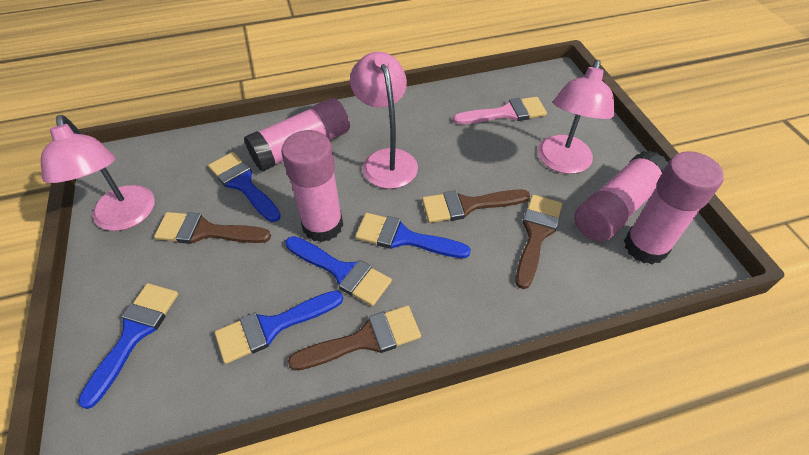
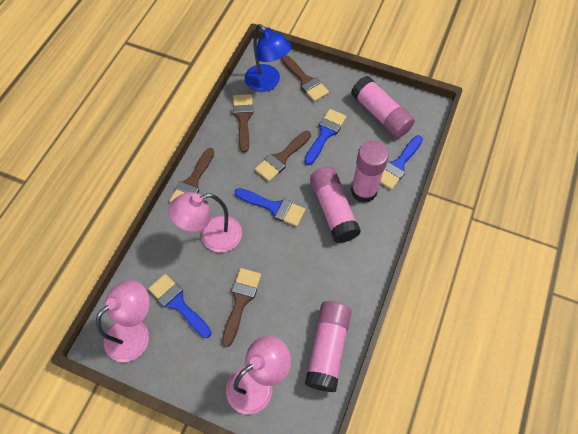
blue brush: [78,283,178,409] [208,152,281,222] [215,290,343,364] [286,236,392,306] [355,213,471,258] = 5 -> [148,274,212,338] [235,188,306,227] [304,109,347,165] [380,135,423,190] = 4
blue lamp: none = 0 -> [245,24,291,92] = 1
brown brush: [154,212,271,244] [288,305,421,371] [422,189,530,223] [516,195,562,289] = 4 -> [169,148,214,203] [222,268,261,347] [233,94,253,153] [255,131,311,181] [281,55,329,102] = 5
pink brush: [453,97,547,124] = 1 -> none = 0

